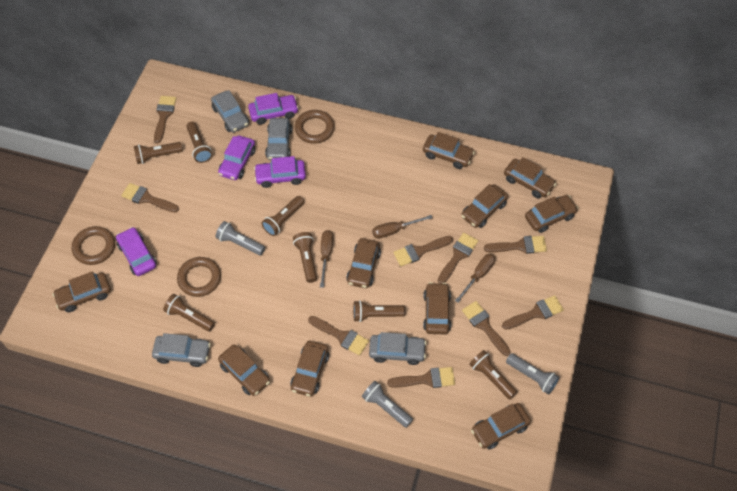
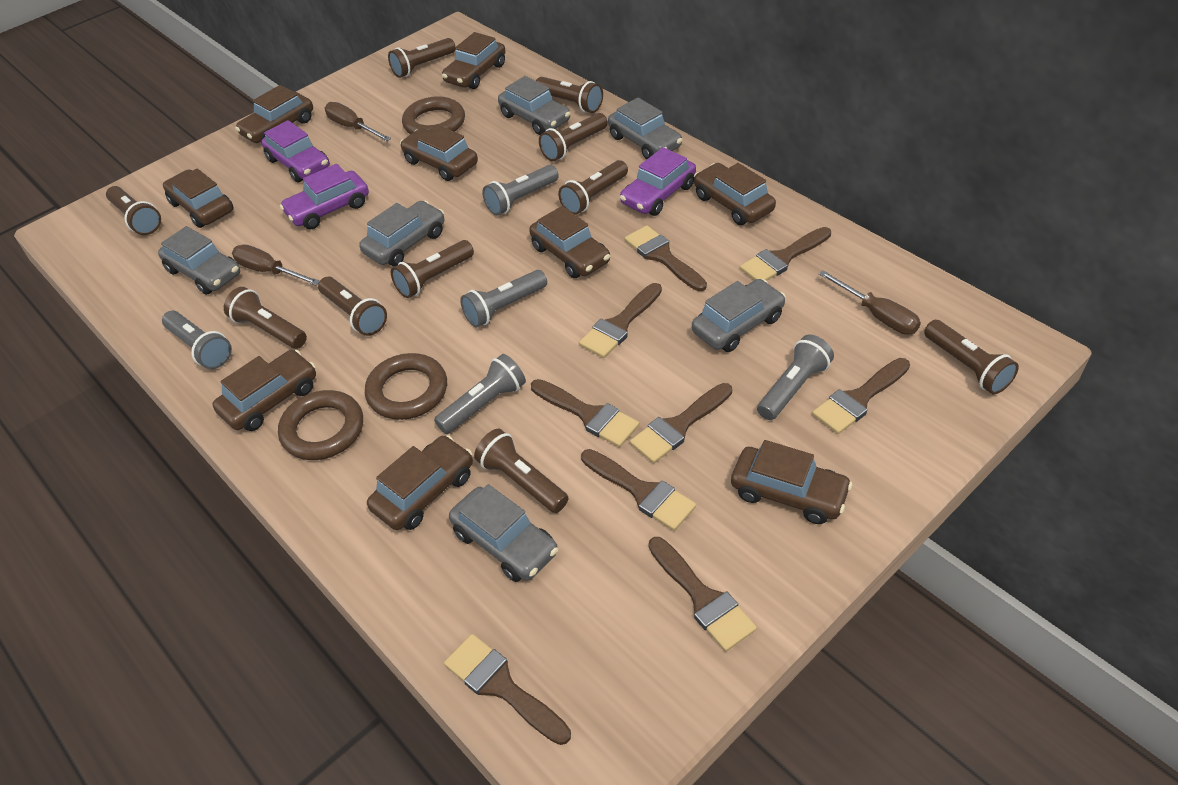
brown car: [52,271,111,312] [218,344,270,396] [290,341,329,397] [346,238,381,288] [423,132,475,169] [423,282,451,335] [461,184,508,228] [471,403,531,450] [504,157,556,198] [525,195,578,233] = 10 -> [163,168,234,228] [213,350,316,431] [235,85,313,143] [367,435,473,530] [400,124,478,181] [442,32,505,89] [529,206,610,278] [694,163,776,225] [731,440,853,524] = 9
brown flashlight: [134,142,183,164] [163,294,215,331] [186,121,212,163] [261,196,304,236] [293,232,317,283] [353,300,405,322] [469,350,517,400] = 7 -> [106,186,161,235] [224,287,307,349] [318,277,387,336] [388,38,455,78] [391,240,474,298] [474,429,568,513] [536,77,603,113] [539,113,608,161] [558,160,628,215] [924,320,1019,394] = 10
grey car: [152,333,211,367] [211,90,249,132] [265,118,292,160] [369,332,426,365] = 4 -> [158,226,240,295] [359,201,444,266] [449,484,558,582] [498,76,571,135] [608,97,683,159] [692,279,786,352] = 6
grey flashlight: [216,221,265,256] [362,381,413,428] [506,353,560,395] = 3 -> [162,310,232,369] [434,354,526,434] [460,270,547,328] [482,165,559,216] [757,335,834,420] = 5
purple car: [116,227,157,276] [218,135,255,180] [248,93,299,125] [254,156,306,188] = 4 -> [261,120,330,182] [280,164,369,229] [620,147,696,216] = 3

